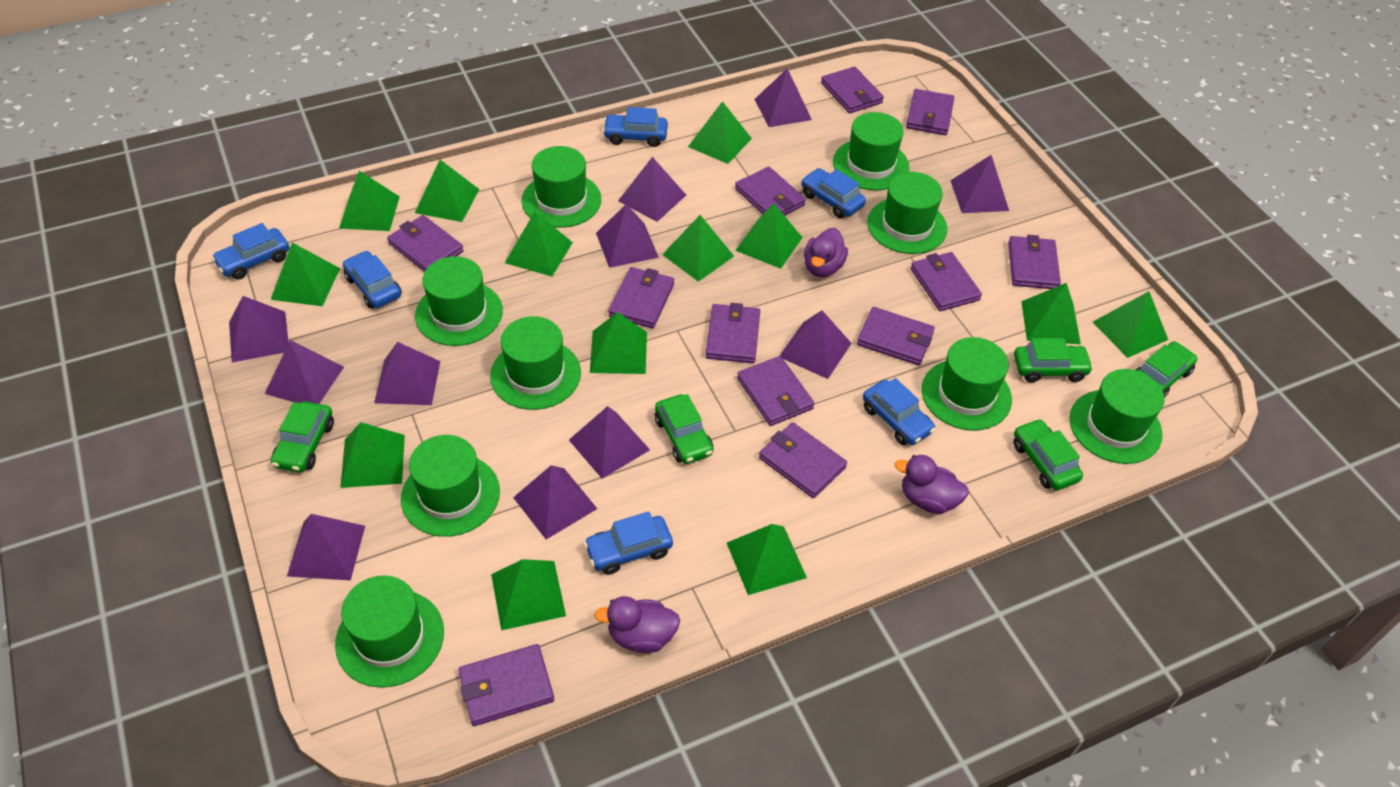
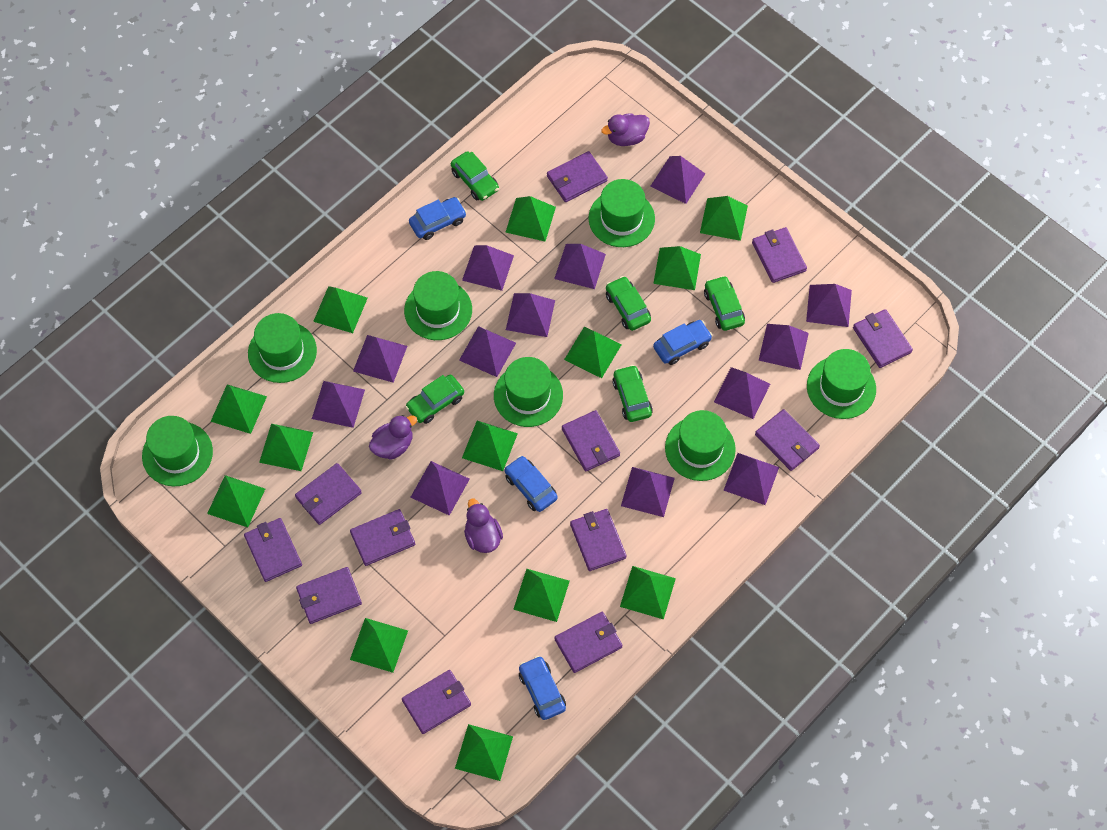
blue car: [212,223,289,280] [343,251,402,309] [584,511,673,575] [603,107,668,147] [801,168,866,218] [863,378,936,445] = 6 -> [409,197,467,240] [504,456,557,512] [519,656,566,720] [653,320,713,365] = 4
green hat: [335,575,444,688] [401,435,500,537] [415,256,503,346] [490,316,581,410] [522,146,601,228] [833,112,909,190] [867,172,947,254] [922,337,1012,431] [1069,369,1164,464] = 9 -> [142,416,213,486] [248,313,317,383] [404,271,472,340] [494,357,563,427] [589,179,655,247] [665,410,736,481] [807,349,876,419] = 7
purple pyramid: [229,296,289,362] [265,340,344,404] [287,514,365,580] [374,342,440,405] [513,465,597,539] [569,406,650,479] [596,204,659,268] [618,157,686,222] [754,68,812,127] [780,310,852,379] [950,155,1009,213] = 11 -> [312,381,365,428] [353,335,407,383] [410,461,470,516] [459,326,516,377] [462,245,514,291] [506,293,555,337] [554,244,606,289] [621,467,675,517] [650,156,705,204] [714,367,770,419] [723,453,779,505] [758,324,809,370] [806,284,852,327] = 13

